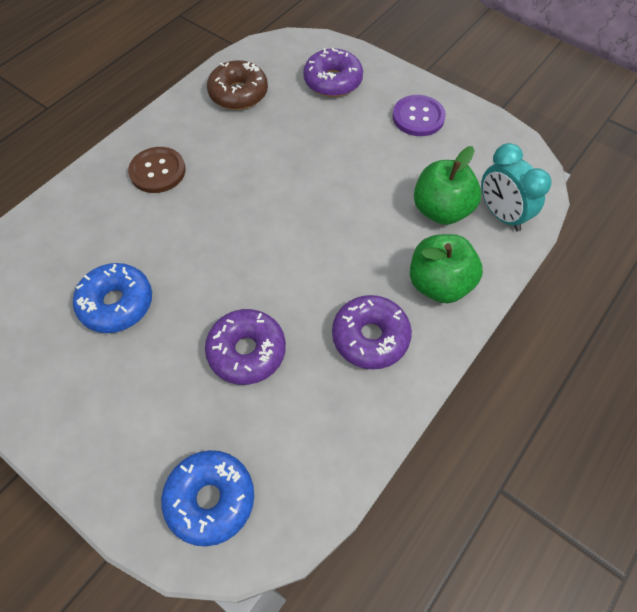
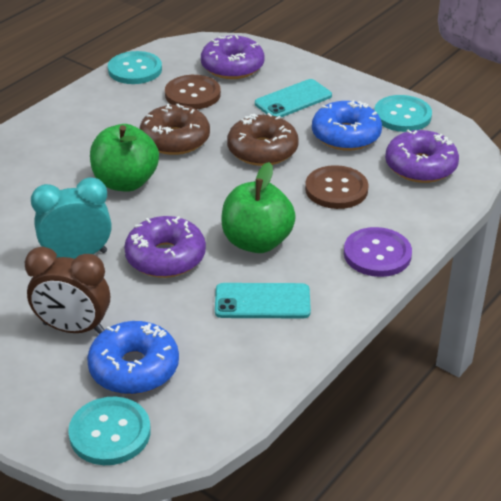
brown button: [128,147,186,193] = 1 -> [165,75,221,109] [305,165,369,209] = 2
brown clock: none = 0 -> [25,246,110,334] = 1
brown donut: [207,60,268,110] = 1 -> [140,104,210,155] [227,113,299,166] = 2
turquoise button: none = 0 -> [68,397,151,465] [108,51,162,84] [374,95,432,132] = 3
turquoise phone: none = 0 -> [215,283,311,318] [255,79,332,117] = 2

